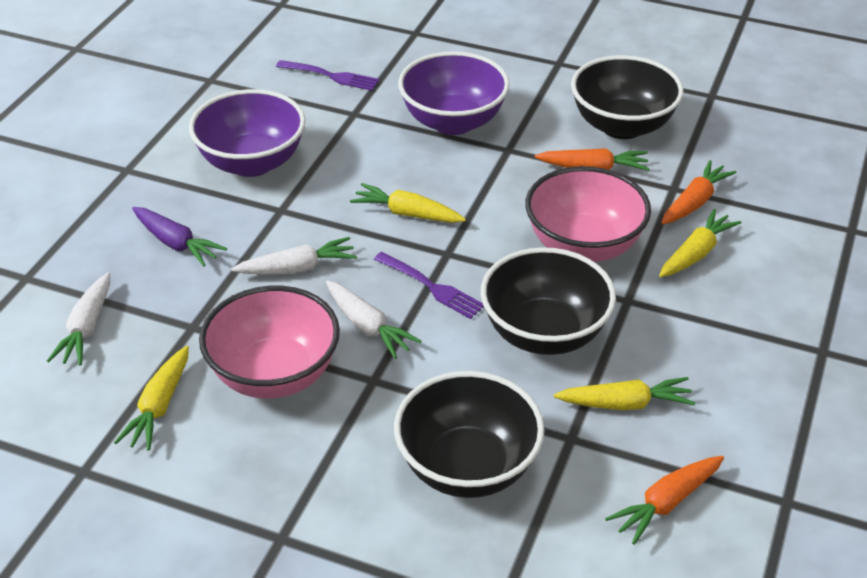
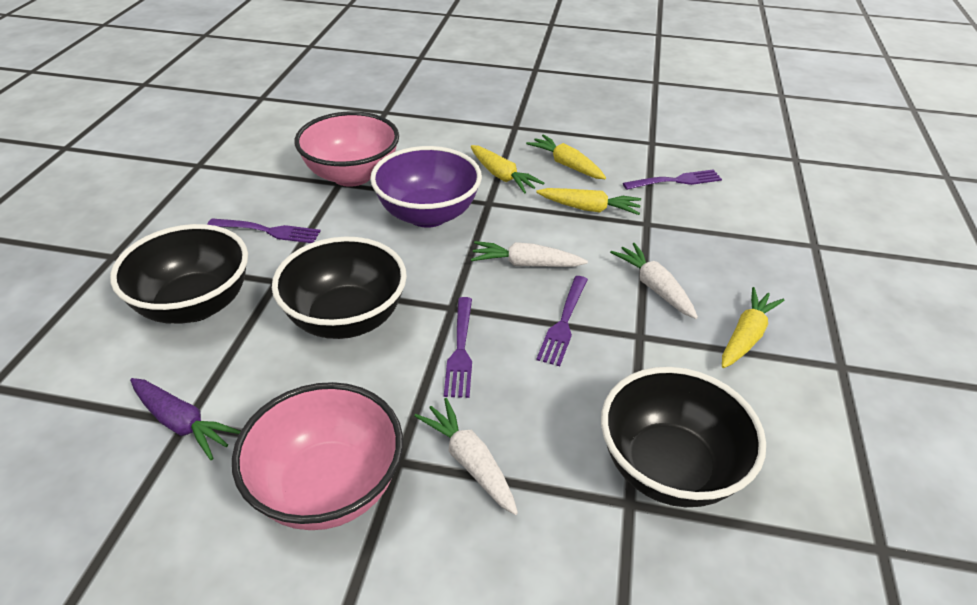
orange carrot: [535,148,650,171] [605,456,724,545] [661,160,737,224] = 3 -> none = 0
purple bowl: [189,89,306,177] [398,51,510,135] = 2 -> [370,146,482,228] = 1
purple fork: [276,60,379,91] [374,252,484,319] = 2 -> [207,218,320,243] [444,297,472,398] [536,276,588,366] [623,169,722,190] = 4

